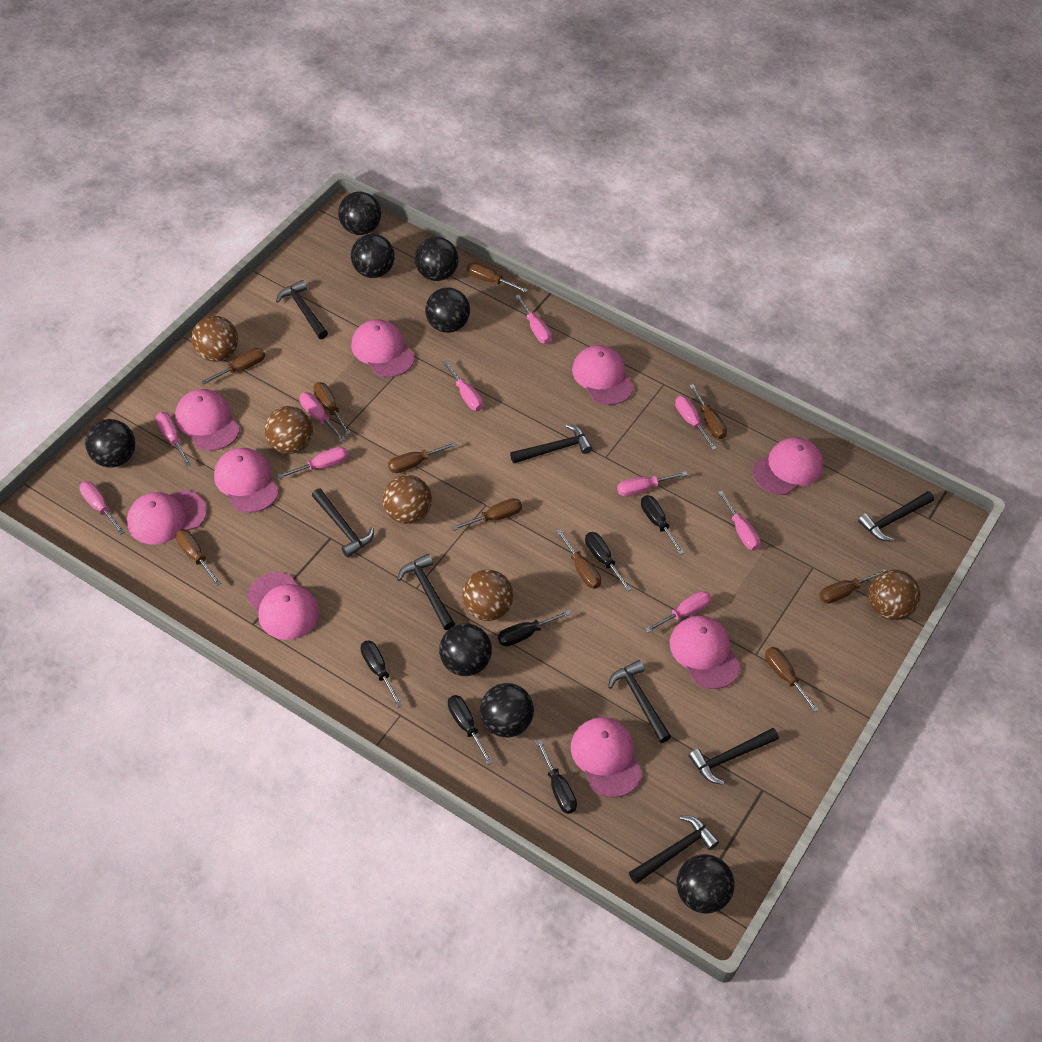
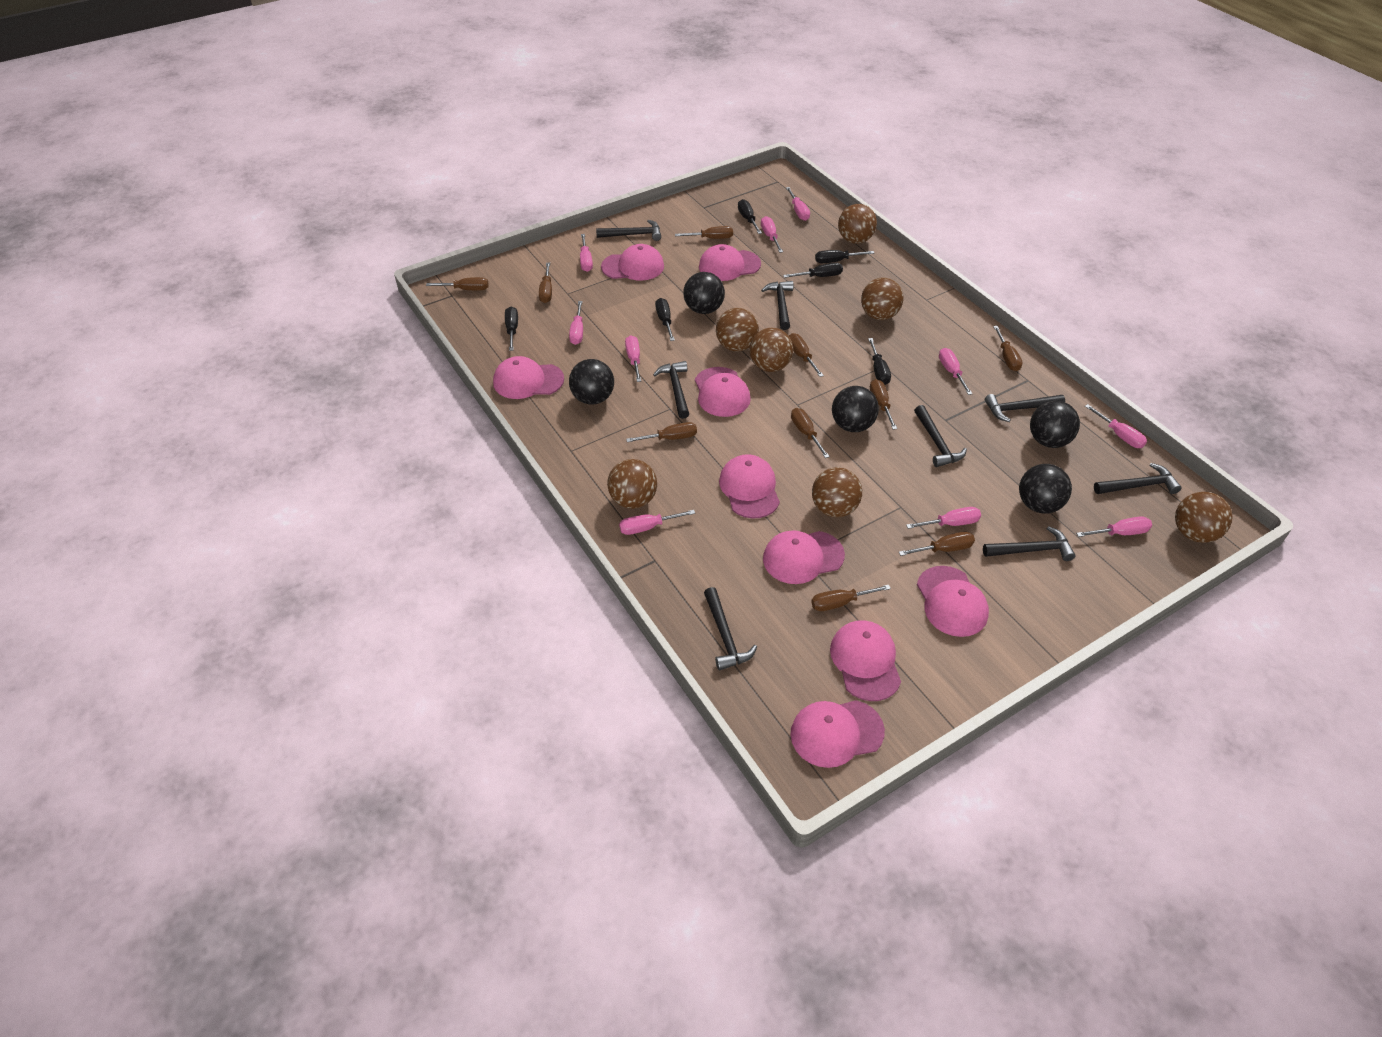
black ball: [85,419,135,468] [338,192,381,235] [351,234,395,278] [415,237,458,281] [425,287,470,333] [439,624,492,676] [480,683,534,737] [676,854,735,914] = 8 -> [569,359,614,405] [683,272,725,314] [832,386,879,432] [1019,464,1072,513] [1030,401,1080,448] = 5
brown ball: [191,316,238,362] [265,406,313,454] [382,475,432,524] [462,570,513,621] [868,569,921,620] = 5 -> [607,459,657,509] [716,308,759,352] [750,328,793,372] [812,467,862,518] [838,204,877,244] [861,278,903,320] [1175,492,1233,543] = 7

